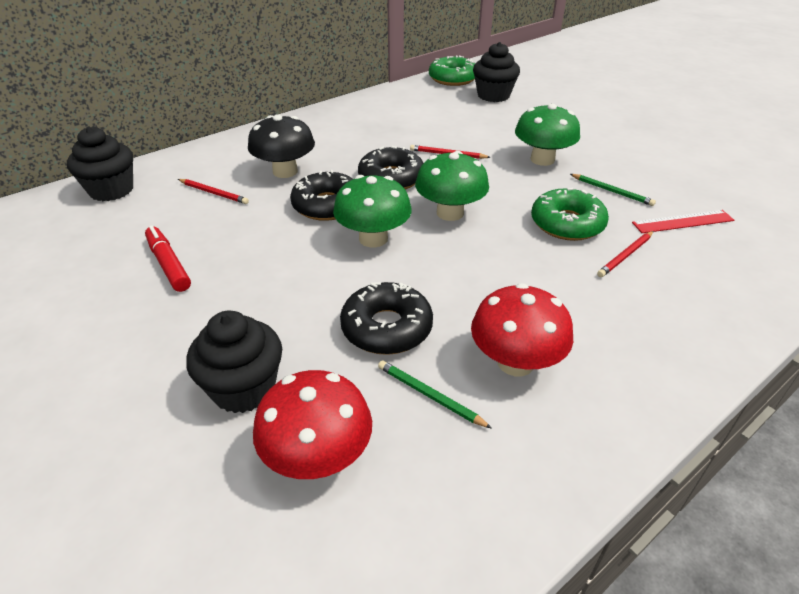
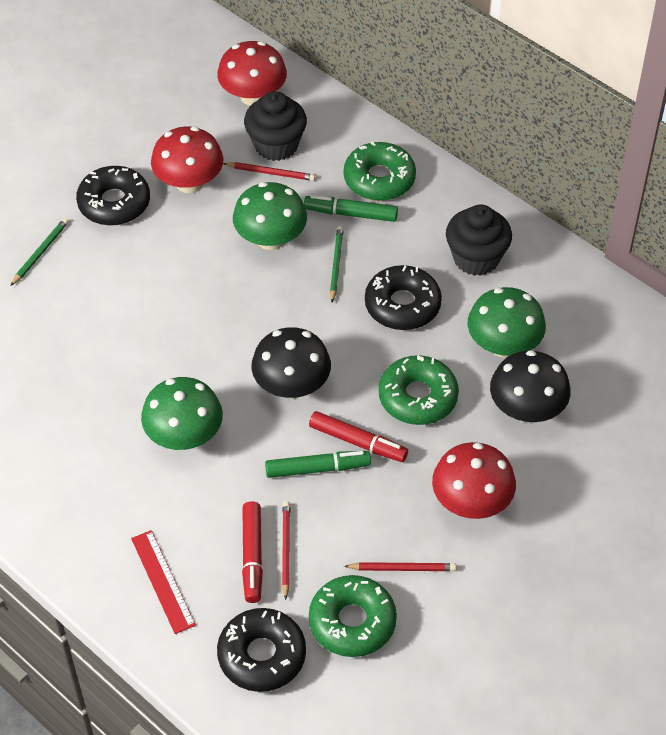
black cupcake: [67,126,133,201] [186,311,282,413] [473,42,520,102] = 3 -> [244,91,307,161] [446,204,512,276] = 2
black mushroom: [248,114,315,178] = 1 -> [251,327,331,399] [490,350,571,423] = 2
green donut: [429,55,475,86] [531,188,609,241] = 2 -> [309,575,397,657] [344,142,416,201] [379,355,459,425] = 3
green marker: none = 0 -> [265,451,371,478] [304,195,398,222] = 2
red marker: [145,226,191,292] = 1 -> [242,501,263,603] [309,411,408,462] = 2
red mushroom: [253,370,372,479] [471,283,573,376] = 2 -> [151,126,224,193] [217,41,287,106] [432,442,516,519] = 3

